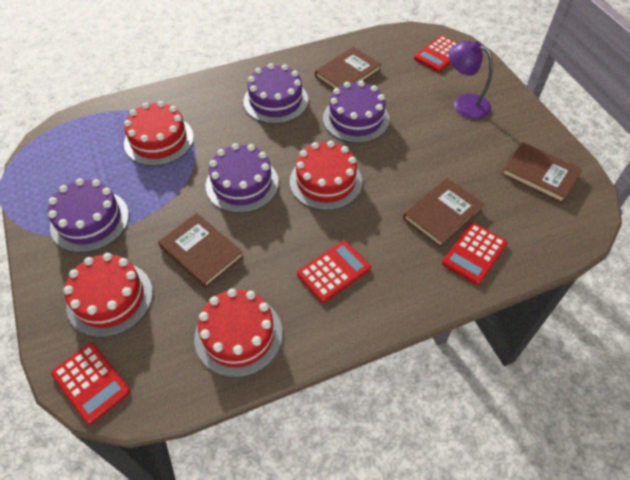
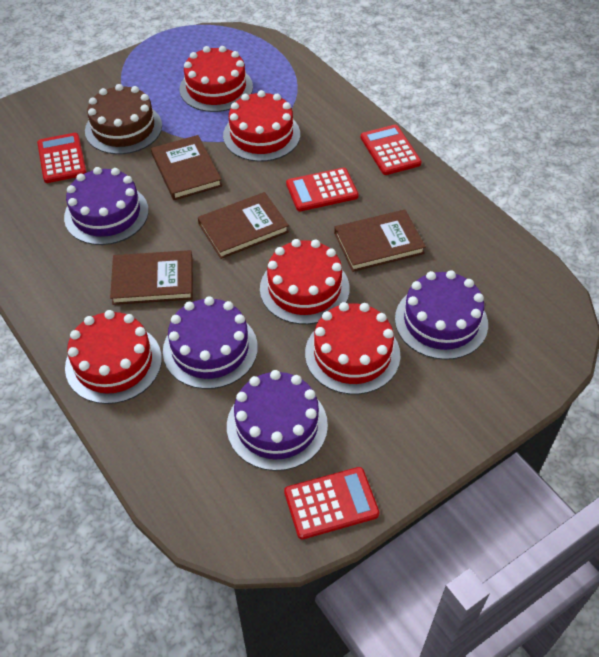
brown cake: none = 0 -> [85,84,162,154] = 1
purple lamp: [448,41,493,119] = 1 -> none = 0
red cake: [63,253,153,338] [124,101,194,166] [194,288,283,378] [290,141,362,210] = 4 -> [65,310,162,404] [180,46,253,112] [223,90,300,162] [260,239,350,325] [305,302,400,395] = 5

